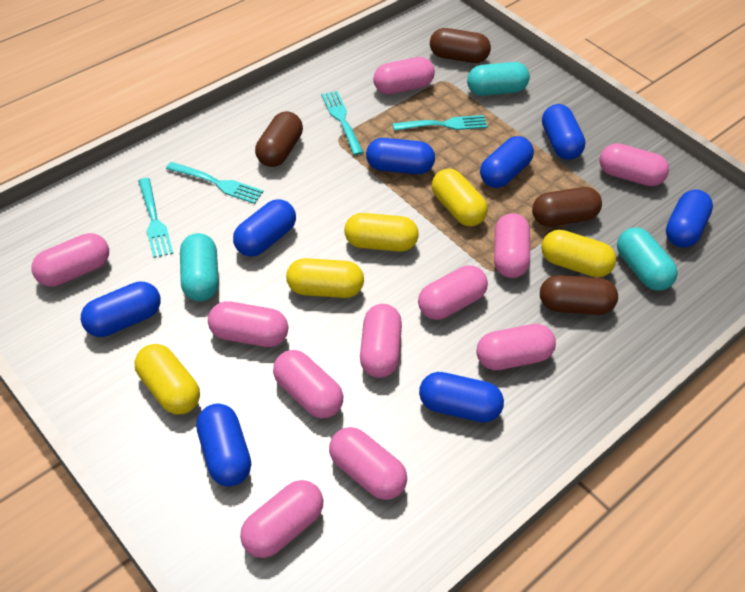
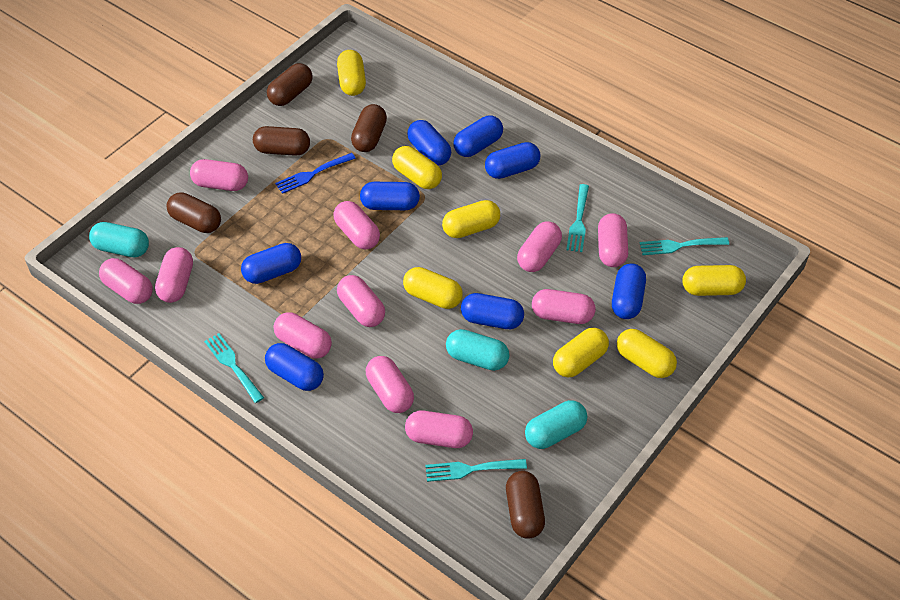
blue fork: none = 0 -> [275,153,356,194] = 1
brown capsule: [255,111,303,167] [430,28,491,63] [532,187,602,227] [540,275,618,315] = 4 -> [167,192,221,233] [253,126,310,156] [267,63,313,106] [351,104,387,152] [506,471,545,538] = 5
yellow capsule: [135,344,200,414] [286,258,364,298] [344,213,419,252] [432,169,488,226] [541,230,616,277] = 5 -> [337,50,366,96] [392,146,442,189] [403,267,463,309] [442,200,500,238] [553,328,609,377] [617,329,677,378] [682,265,746,296] = 7

